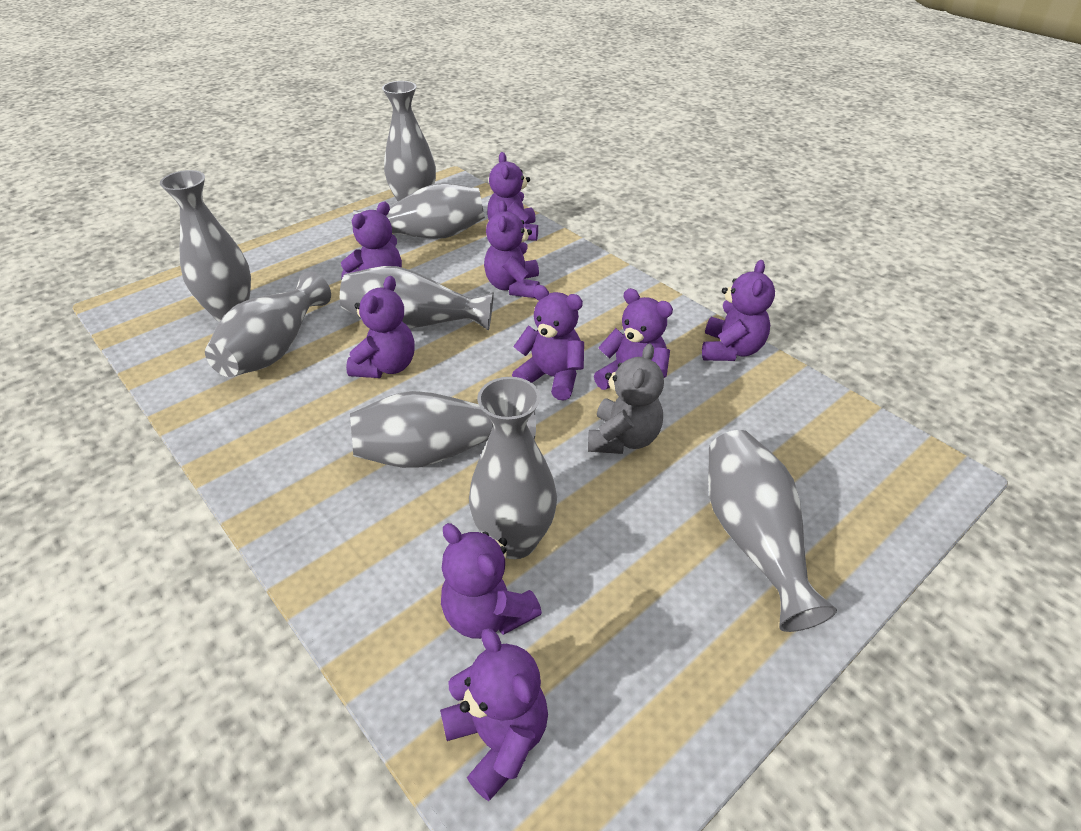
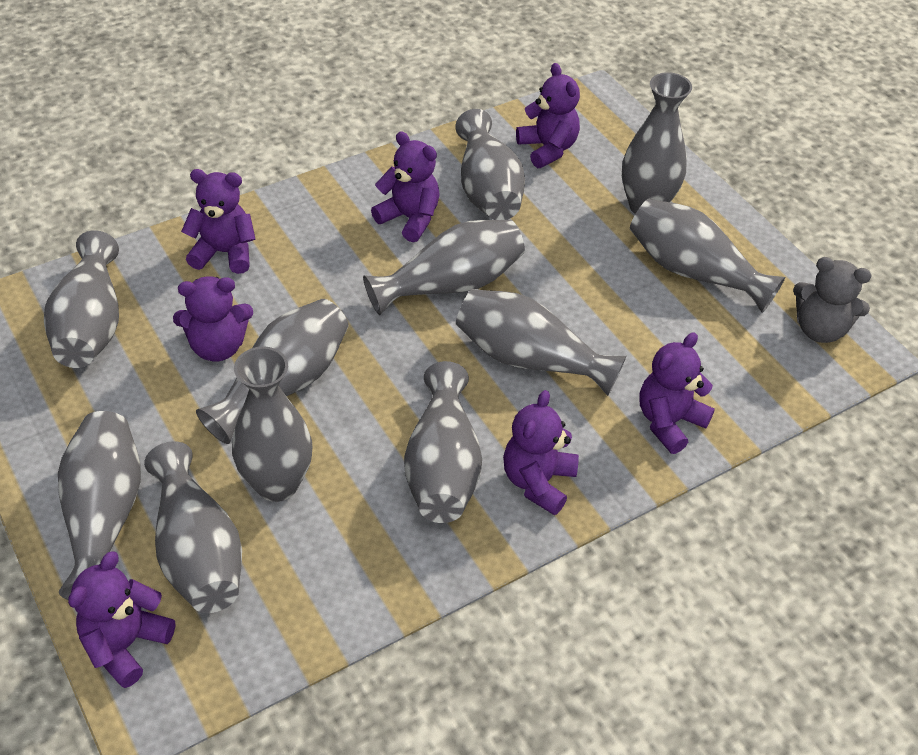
grey vase: [160,170,251,322] [205,272,331,377] [340,266,494,331] [350,391,536,468] [353,183,485,239] [382,81,436,201] [469,377,557,559] [708,430,837,632] = 8 -> [44,230,119,368] [58,411,141,600] [144,441,242,613] [196,299,349,444] [232,346,312,502] [363,220,525,315] [404,361,482,523] [456,109,525,220] [456,289,626,396] [622,72,692,214] [630,199,785,313] = 11
purple teddy bear: [341,202,402,278] [346,276,415,378] [440,628,548,801] [441,523,542,639] [484,201,540,298] [487,152,538,241] [512,285,584,400] [594,288,673,390] [702,260,775,361] = 9 -> [68,551,175,688] [173,276,253,362] [181,169,255,274] [371,131,440,242] [503,390,579,515] [516,63,580,168] [639,332,715,454] = 7

